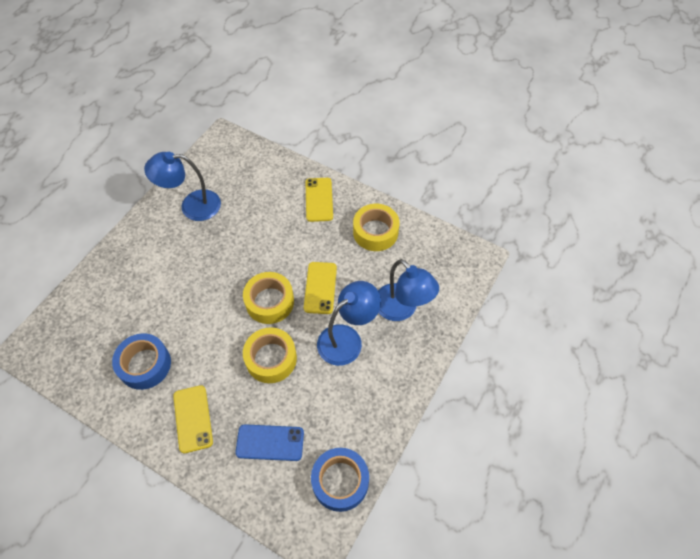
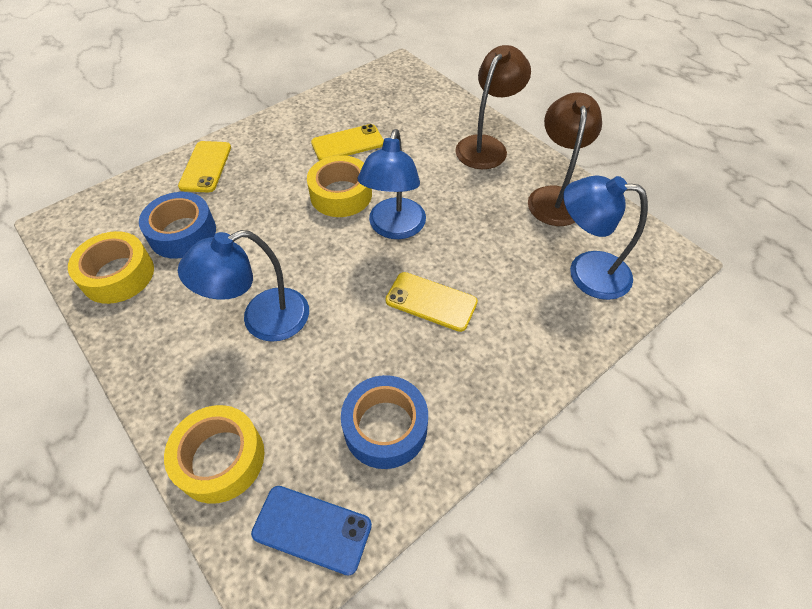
brown lamp: none = 0 -> [455,45,531,169] [528,92,602,226] = 2

